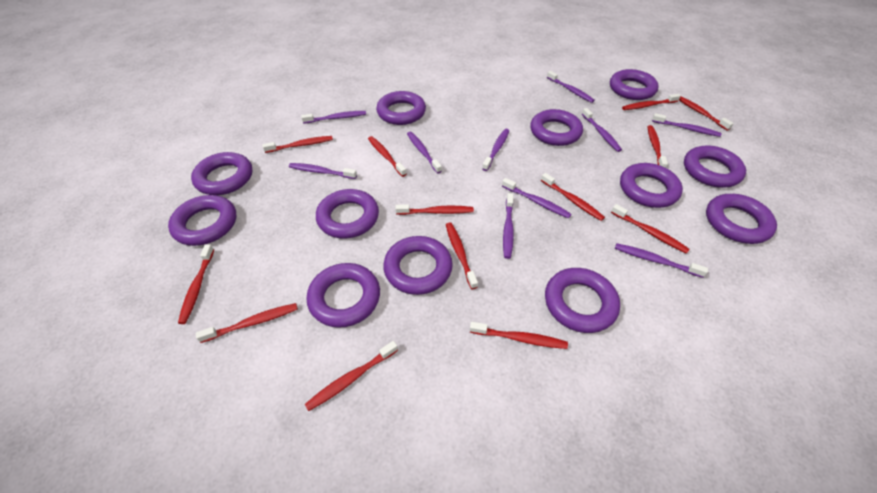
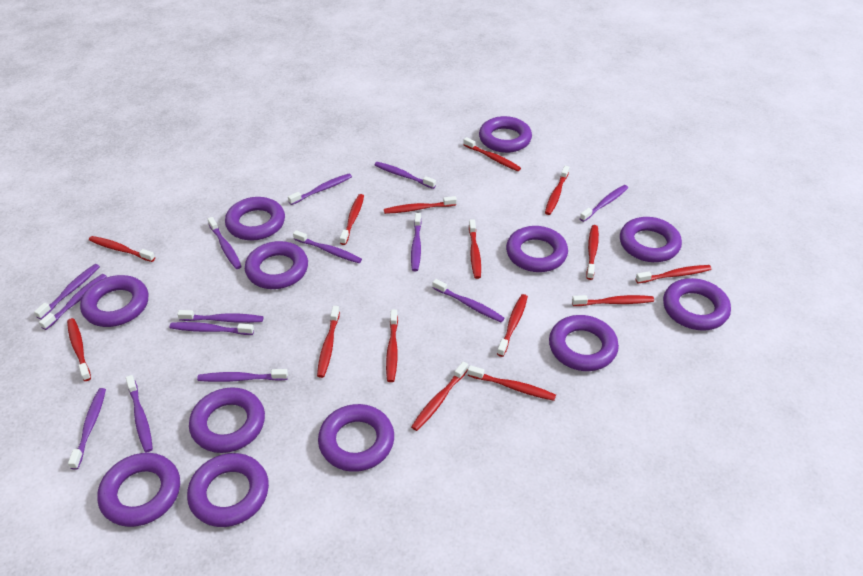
purple toothbrush: [289,163,357,179] [301,111,366,124] [407,132,442,174] [482,129,509,171] [502,178,571,218] [503,193,514,259] [547,71,595,103] [582,108,622,152] [615,243,708,278] [652,113,721,137] = 10 -> [34,264,100,320] [39,274,107,330] [68,388,106,470] [126,375,153,453] [170,322,254,335] [177,310,263,323] [197,369,288,382] [208,217,242,269] [288,173,352,205] [293,230,362,263] [375,162,436,189] [411,213,422,271] [433,279,504,322] [580,185,628,222] = 14
red toothbrush: [178,244,214,324] [196,303,298,343] [262,136,333,153] [305,341,398,411] [368,136,407,177] [395,204,474,215] [446,223,478,289] [470,322,568,349] [541,173,605,221] [611,204,690,254] [622,94,681,110] [647,125,668,168] [679,97,734,131] = 13 -> [67,318,91,381] [89,236,155,262] [317,306,340,378] [340,194,364,245] [384,196,457,214] [386,310,398,382] [411,362,468,431] [463,137,521,171] [468,365,556,401] [469,219,481,279] [497,294,528,357] [545,166,569,215] [572,295,654,306] [586,225,599,280] [636,265,712,283] = 15

